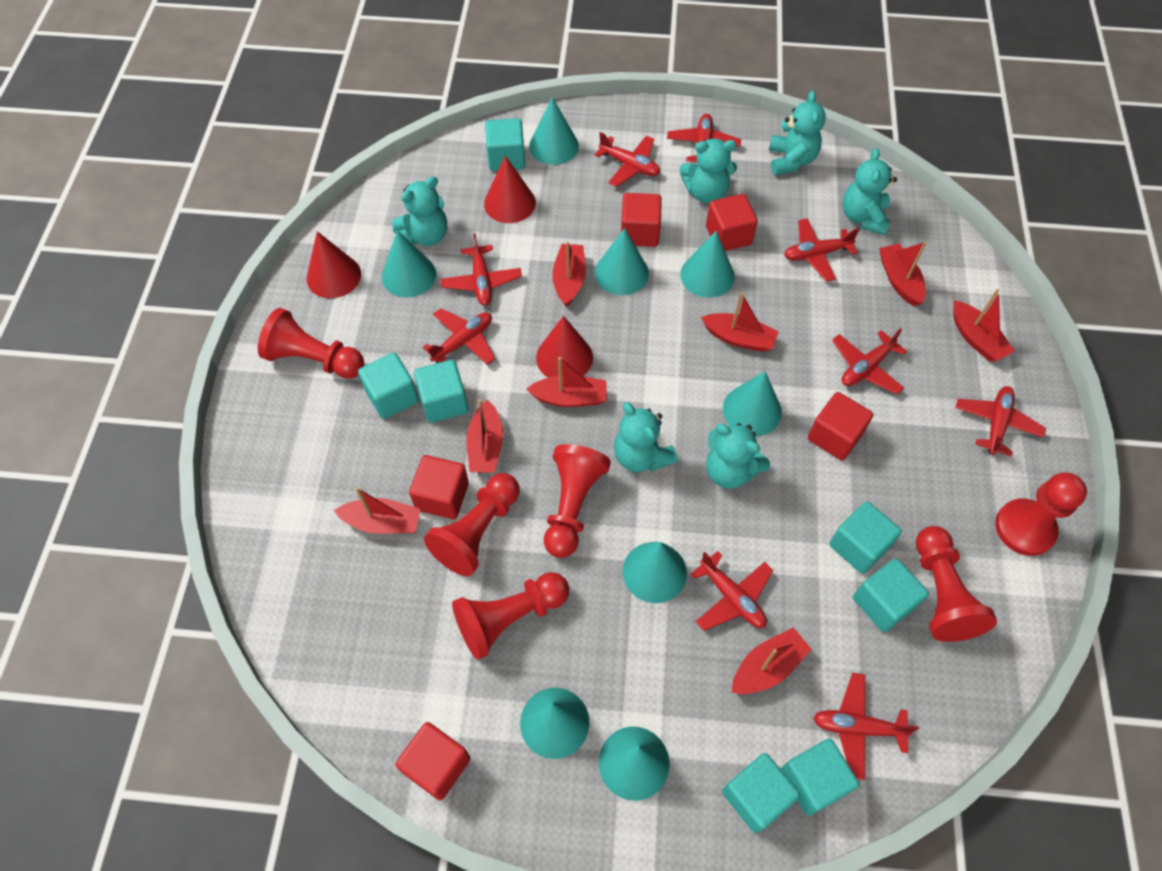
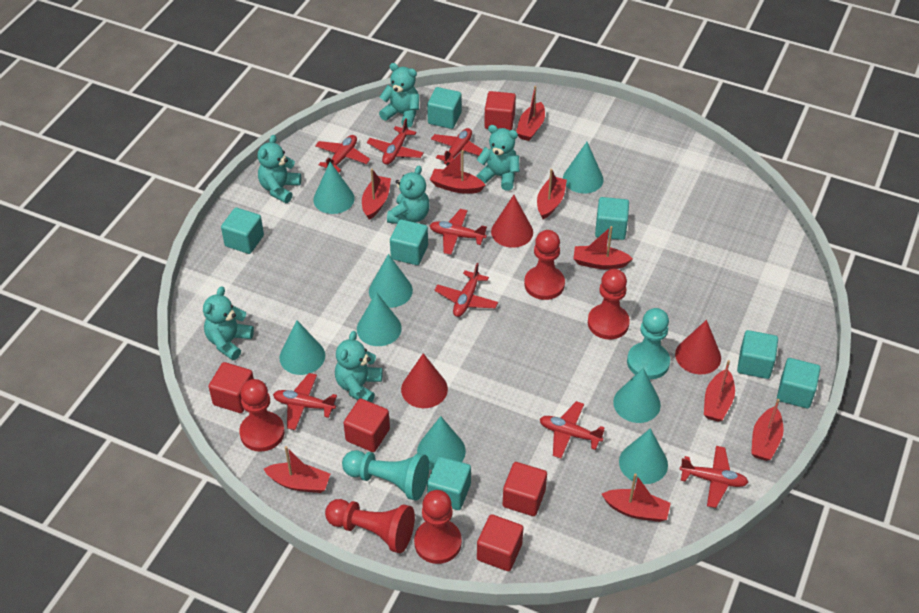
red boat: [334,487,421,534] [466,399,503,473] [526,357,607,407] [552,241,586,307] [701,292,779,352] [732,627,811,694] [879,241,927,306] [953,289,1014,362] = 8 -> [264,446,330,493] [362,169,391,220] [430,150,485,194] [516,86,545,141] [537,169,567,219] [573,226,633,270] [602,473,671,522] [704,360,735,422] [751,399,784,461] = 9
red pawn: [258,308,364,379] [424,473,520,576] [452,572,569,660] [544,444,611,558] [916,526,997,642] [995,472,1087,556] = 6 -> [239,379,285,452] [325,499,415,553] [414,490,462,564] [524,230,565,300] [588,269,630,340] = 5
red plane: [423,308,495,365] [441,233,522,306] [594,132,660,187] [667,114,741,163] [690,551,773,631] [784,218,859,282] [813,673,919,780] [832,328,907,394] [955,386,1046,456] = 9 -> [273,373,337,430] [315,135,370,172] [367,118,424,165] [429,209,487,255] [431,128,483,166] [434,263,498,317] [540,401,605,458] [679,446,749,508] = 8
turquoise pawn: none = 0 -> [342,450,429,501] [627,308,670,379] = 2

